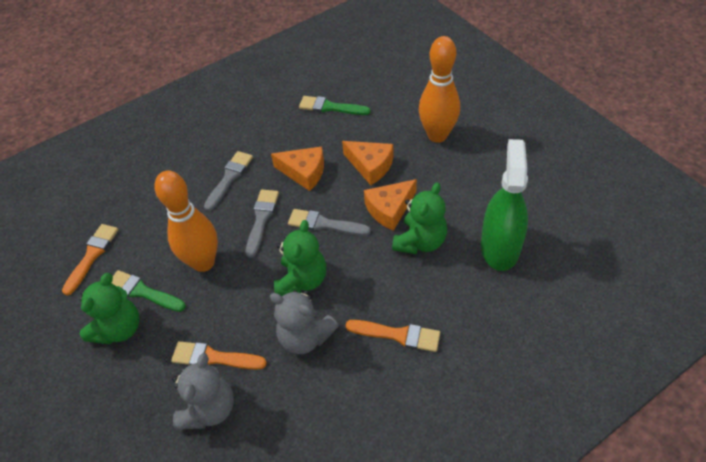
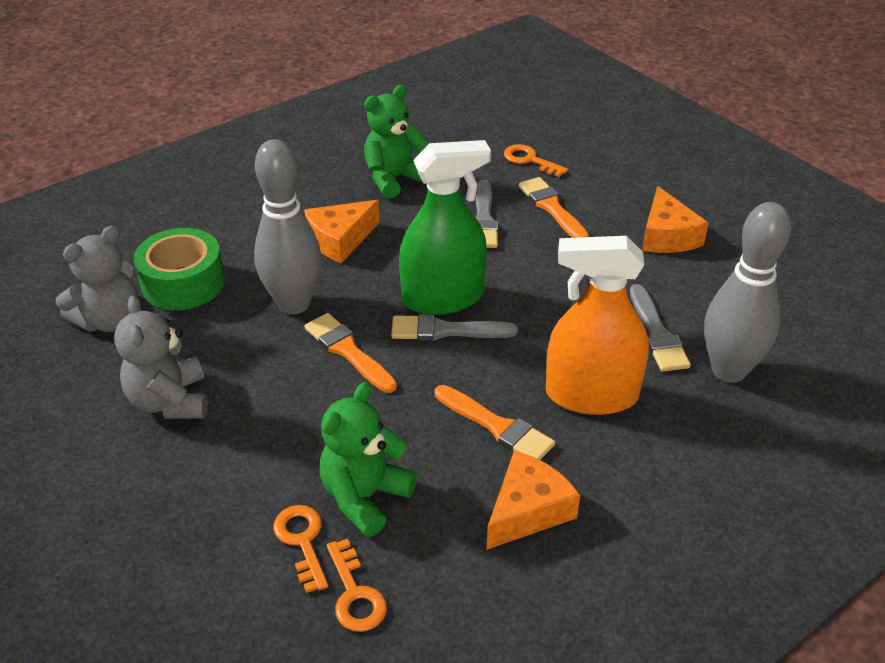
green brush: [112,270,186,312] [299,96,371,115] = 2 -> none = 0
green tape: none = 0 -> [134,228,225,310] = 1
green teddy bear: [79,273,139,344] [274,220,326,296] [392,183,447,254] = 3 -> [319,382,417,537] [364,85,429,199] = 2
grey bowling pin: none = 0 -> [254,139,322,314] [704,202,791,383] = 2
orange bowling pin: [155,171,218,272] [419,36,460,143] = 2 -> none = 0
orange key: none = 0 -> [273,505,328,593] [327,539,387,632] [504,144,568,177] = 3
orange spray bottle: none = 0 -> [546,236,649,415] = 1

